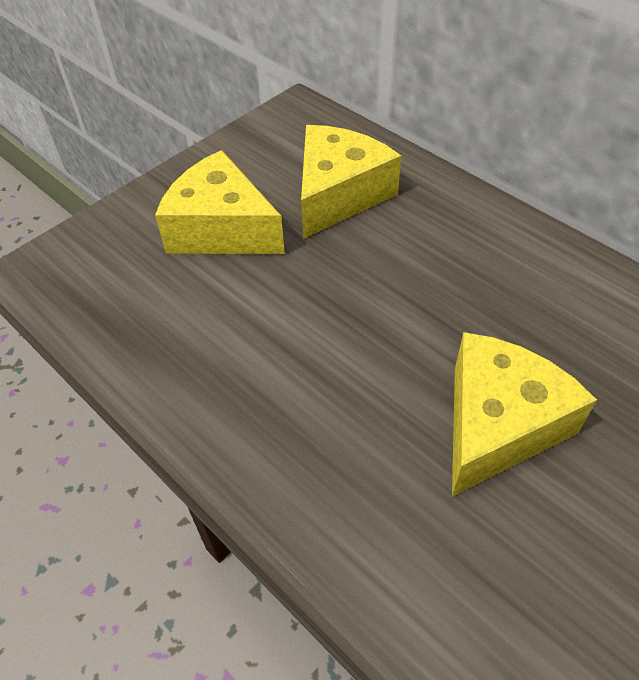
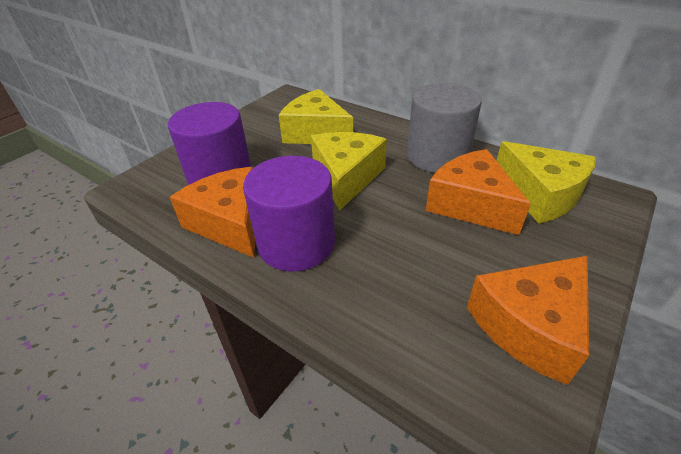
grey cylinder: none = 0 -> [407,83,482,173] = 1
orange cheese: none = 0 -> [170,167,255,258] [426,149,531,235] [467,256,589,385] = 3
purple cylinder: none = 0 -> [168,102,251,185] [243,156,335,272] = 2

